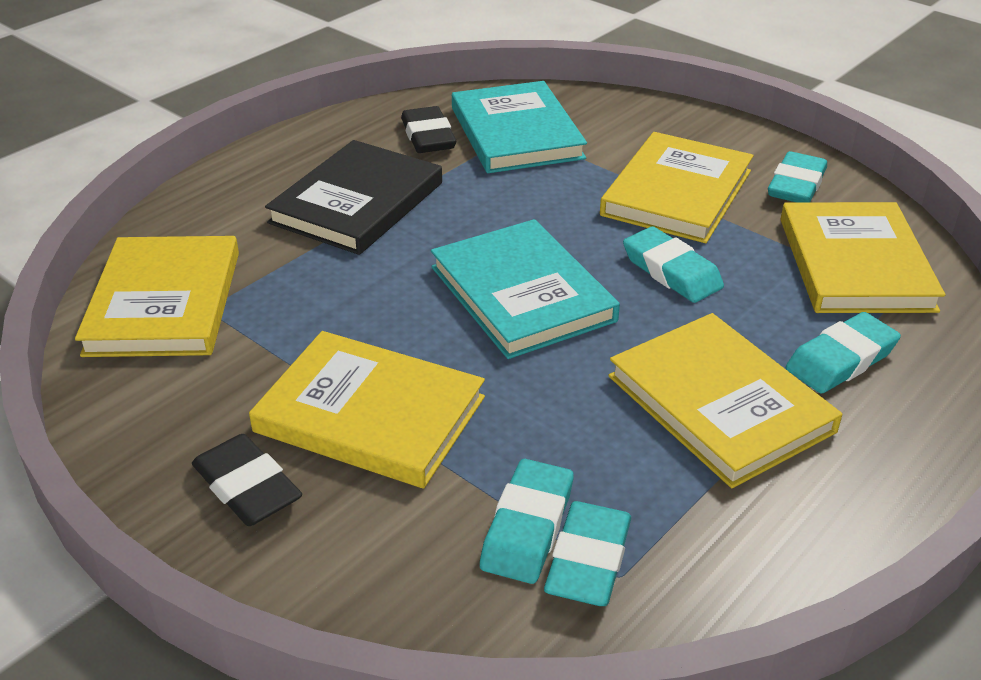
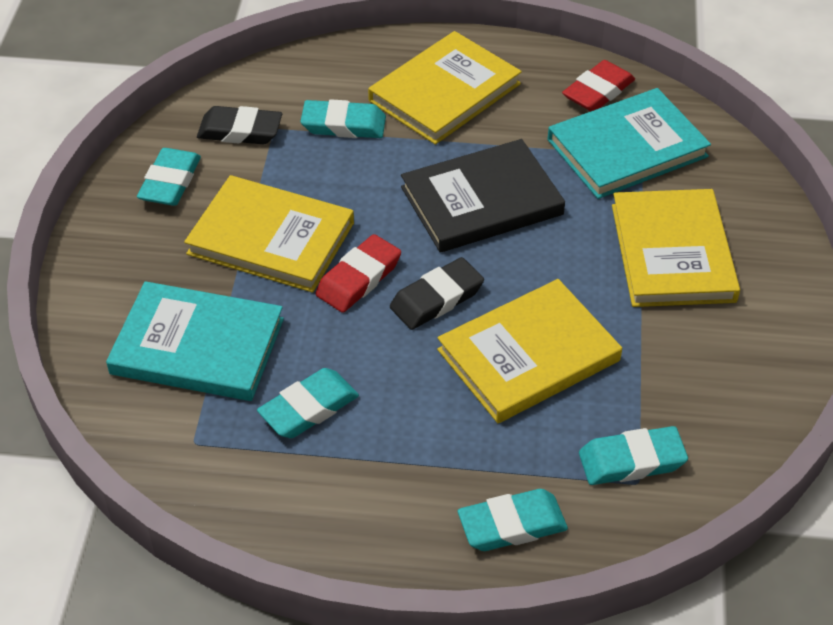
red eraser: none = 0 -> [315,234,401,313] [562,60,635,111] = 2
yellow book: [75,236,239,357] [249,331,485,488] [600,132,753,243] [608,313,842,488] [781,202,945,313] = 5 -> [184,175,354,293] [368,31,522,145] [437,279,622,423] [612,189,740,307] = 4

